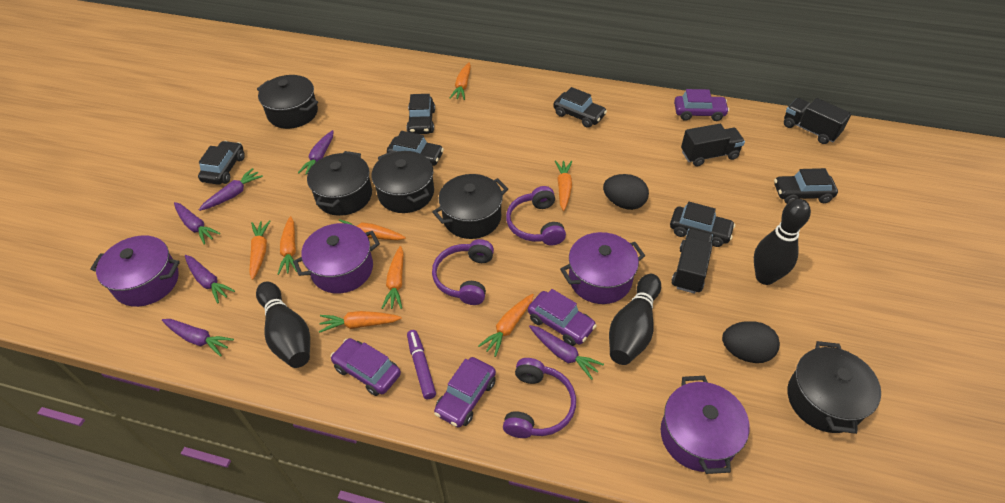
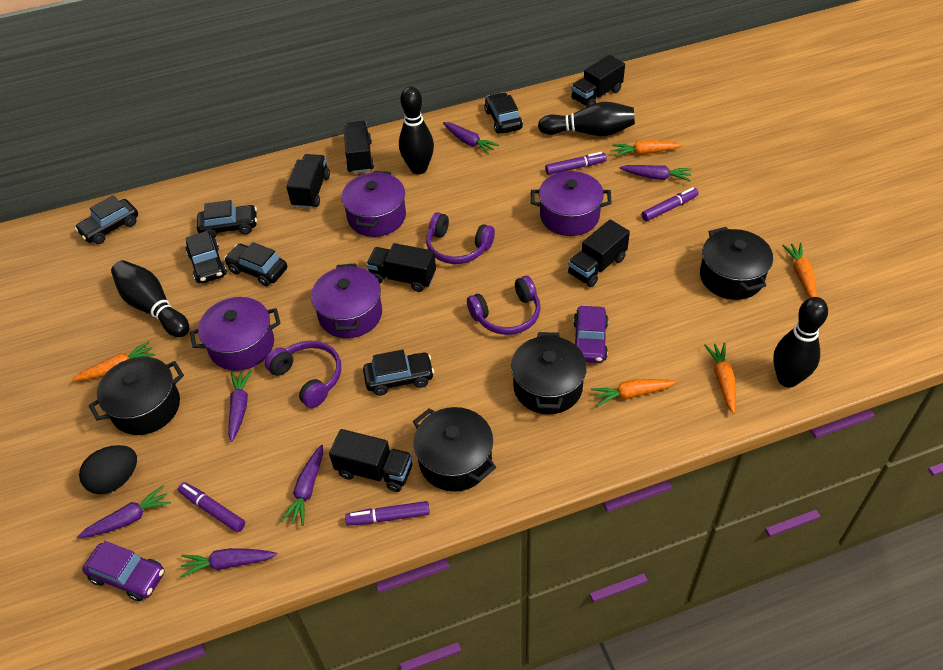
black bowling pin: [256,282,310,368] [609,274,661,365] [754,199,811,285] = 3 -> [111,260,189,337] [399,86,434,174] [538,102,635,136] [773,297,828,388] = 4
black egg: [603,174,649,210] [722,321,780,363] = 2 -> [79,445,137,494] = 1
black pot: [257,75,318,129] [307,151,372,216] [371,151,434,213] [433,174,508,239] [787,341,881,434] = 5 -> [89,356,184,435] [413,407,496,492] [511,332,587,414] [700,227,773,300] = 4
black truck: [671,229,713,294] [681,124,745,166] [784,98,852,144] = 3 -> [286,154,330,209] [329,429,413,492] [344,121,374,173] [366,243,436,292] [568,220,630,287] [571,55,625,107] = 6
orange carrot: [249,220,270,280] [278,216,297,275] [319,311,402,333] [339,219,406,240] [381,246,404,309] [450,62,471,100] [478,294,534,357] [555,161,572,211] = 8 -> [72,341,155,381] [591,379,677,407] [612,140,683,157] [704,343,736,414] [782,243,817,298] = 5
purple car: [330,338,401,396] [434,357,496,428] [528,289,597,346] [674,89,729,121] = 4 -> [82,541,165,601] [573,306,608,363] = 2
purple marker: [407,330,436,399] = 1 -> [178,482,245,532] [345,501,430,525] [545,152,607,175] [642,187,699,221] = 4

